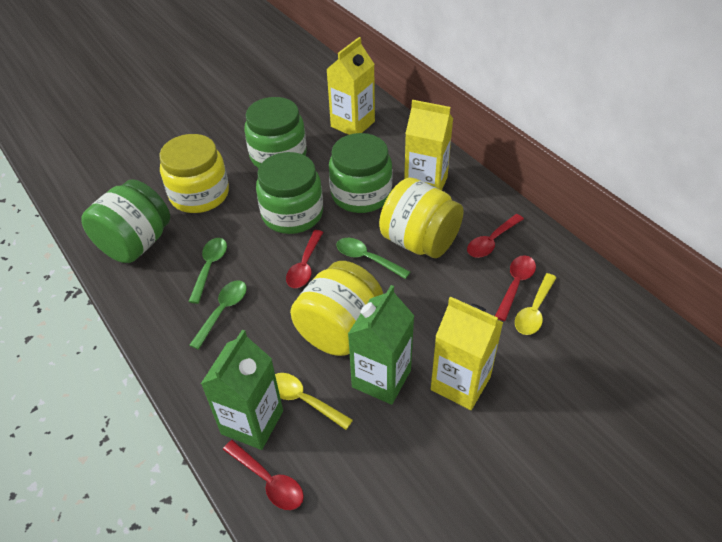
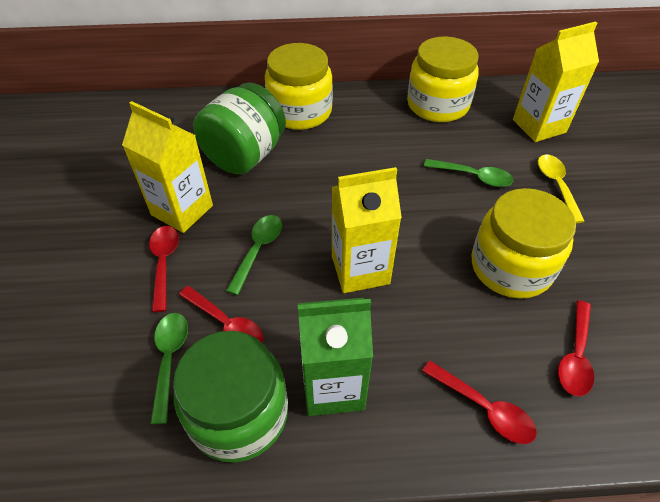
green carton: [201,330,283,450] [348,285,414,405] = 2 -> [298,298,373,416] = 1
green jar: [81,179,170,263] [244,97,307,168] [256,152,323,234] [329,133,392,213] = 4 -> [173,331,288,462] [193,83,286,174] = 2
yellow spoon: [275,373,353,430] [515,273,557,335] = 2 -> [538,154,585,223] = 1

